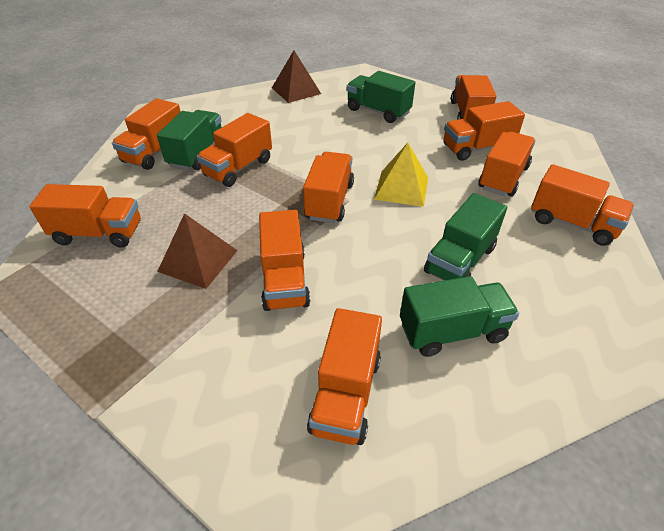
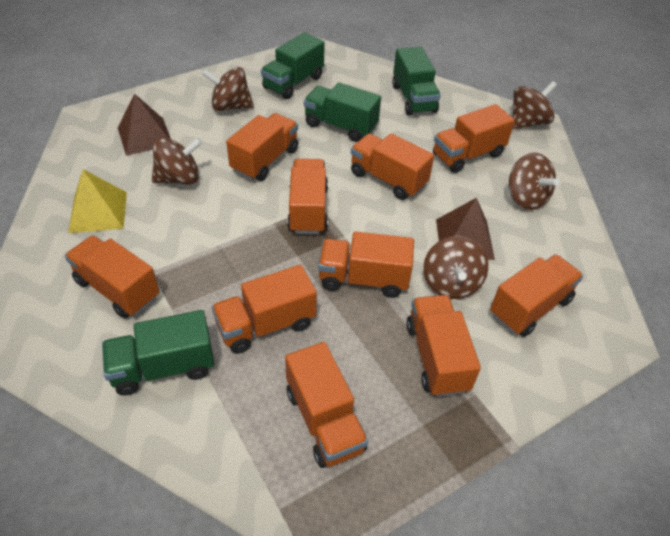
brown spinning top: none = 0 -> [152,137,202,185] [202,67,254,111] [423,236,488,299] [509,153,560,210] [512,81,557,129] = 5

